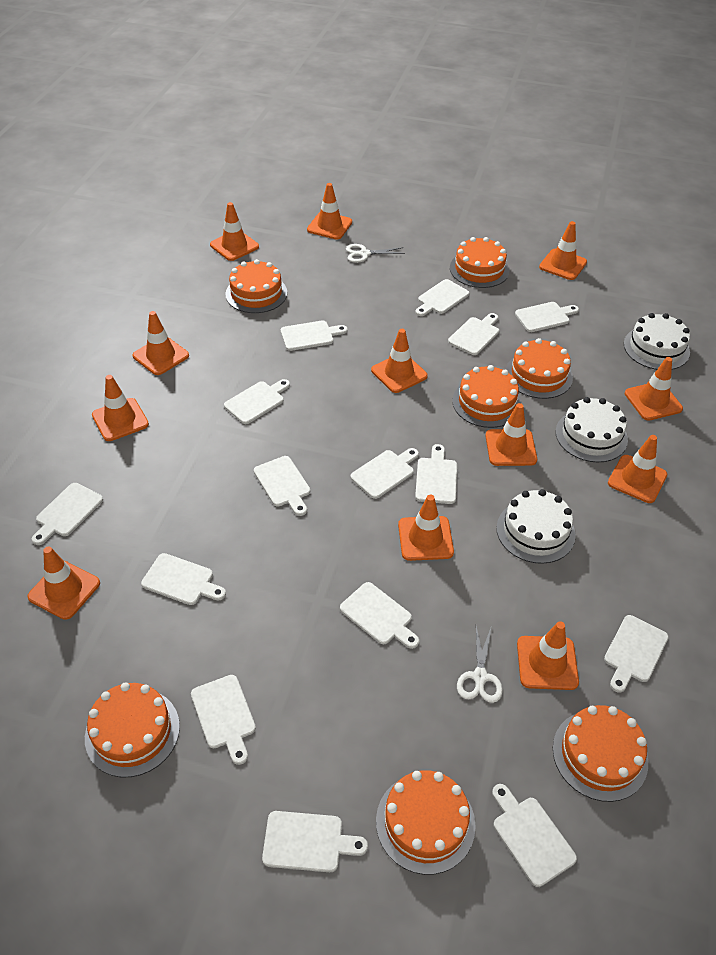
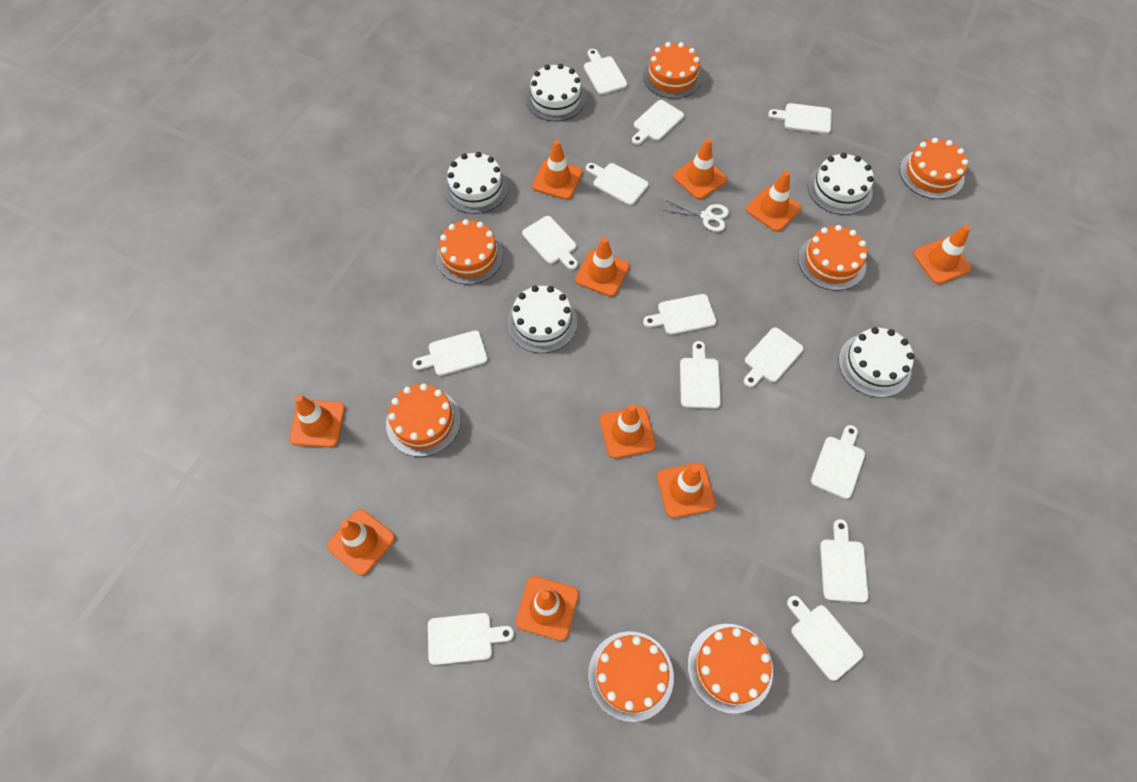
orange traffic cone: [27,546,100,620] [92,375,149,441] [132,311,189,375] [210,202,259,261] [307,183,352,239] [371,329,428,393] [398,495,454,561] [485,403,537,466] [517,621,579,690] [539,221,587,280] [608,435,667,503] [625,357,683,421] = 12 -> [289,395,345,448] [327,509,395,576] [516,576,579,641] [532,140,582,200] [575,237,630,297] [600,404,656,459] [657,463,716,518] [673,138,727,200] [746,171,801,232] [913,225,972,284] = 10
white cake: [497,489,576,564] [556,397,628,462] [624,313,690,370] = 3 -> [444,152,508,214] [508,286,577,353] [526,64,586,121] [808,153,874,215] [838,327,914,398] = 5
white cutting board: [32,483,103,545] [141,553,226,605] [191,675,256,765] [224,379,290,424] [254,456,310,516] [262,811,368,872] [281,320,347,351] [340,582,419,649] [350,448,419,499] [415,279,469,316] [415,444,457,504] [448,313,499,355] [492,784,577,887] [515,302,579,332] [604,615,668,693] = 15 -> [413,330,488,376] [428,613,514,665] [522,216,578,270] [584,49,627,95] [586,163,648,205] [632,100,684,145] [643,294,716,335] [680,341,721,409] [744,327,803,387] [768,103,832,134] [787,596,864,681] [811,425,865,499] [820,519,868,603] = 13
white scissors: [346,244,405,263] [457,625,503,703] = 2 -> [663,201,729,232] = 1

